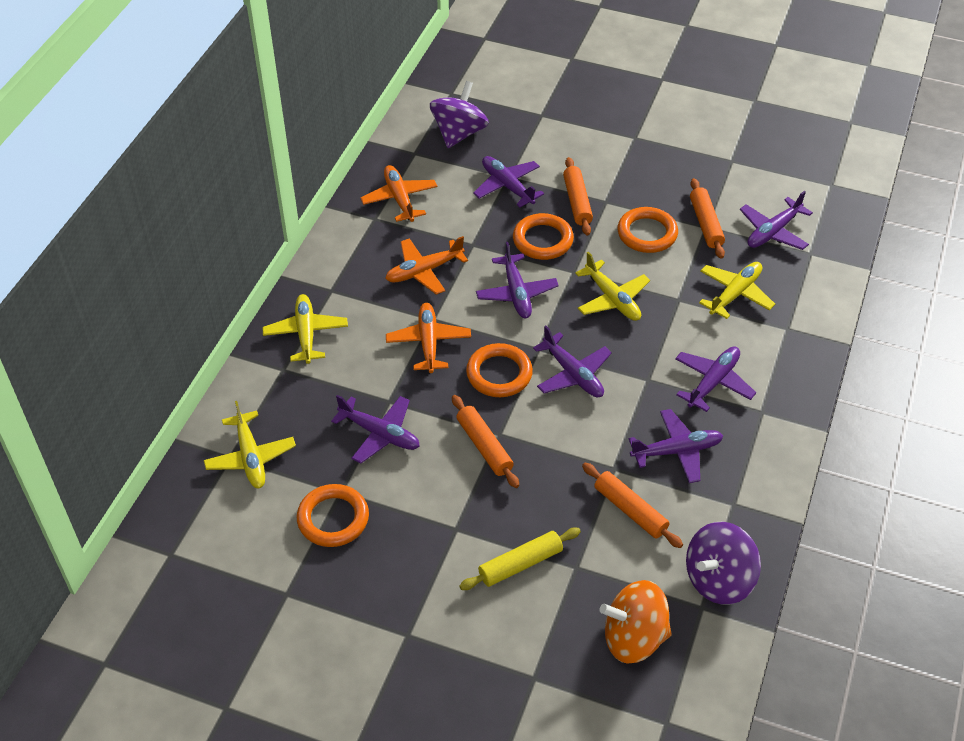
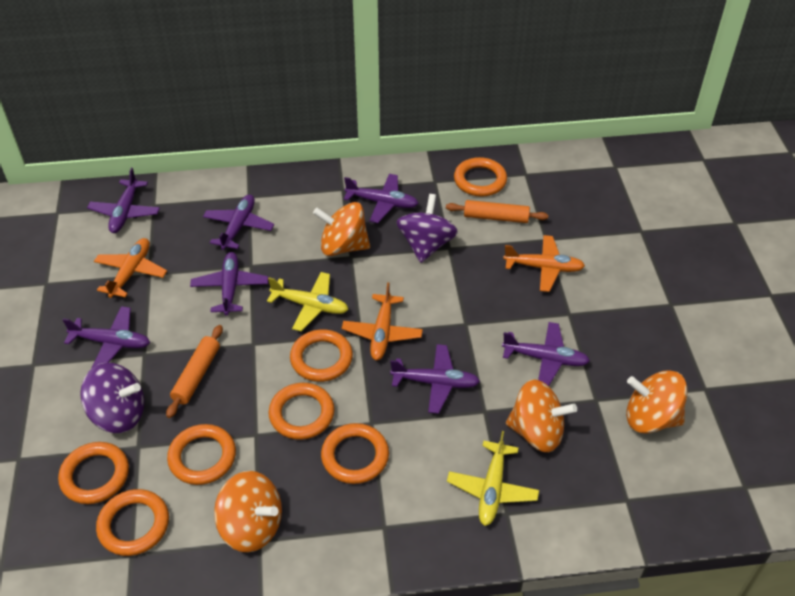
orange ring: [297,484,369,547] [466,343,533,397] [513,213,574,260] [617,207,678,253] = 4 -> [58,442,129,504] [96,489,169,556] [167,424,236,485] [268,383,334,440] [290,329,353,382] [321,423,389,484] [454,157,507,197] = 7
orange rolling pin: [452,395,519,488] [563,157,593,236] [582,463,683,548] [690,178,725,259] = 4 -> [166,325,223,418] [446,200,548,223] = 2
orange spinning top: [600,580,672,664] = 1 -> [214,471,282,552] [313,202,370,256] [506,379,577,452] [626,370,687,433] = 4
yellow plane: [204,401,296,488] [262,294,348,364] [575,252,650,321] [699,262,775,319] = 4 -> [267,272,349,332] [447,431,539,526] = 2
yellow rolling pin: [459,527,581,590] = 1 -> none = 0

